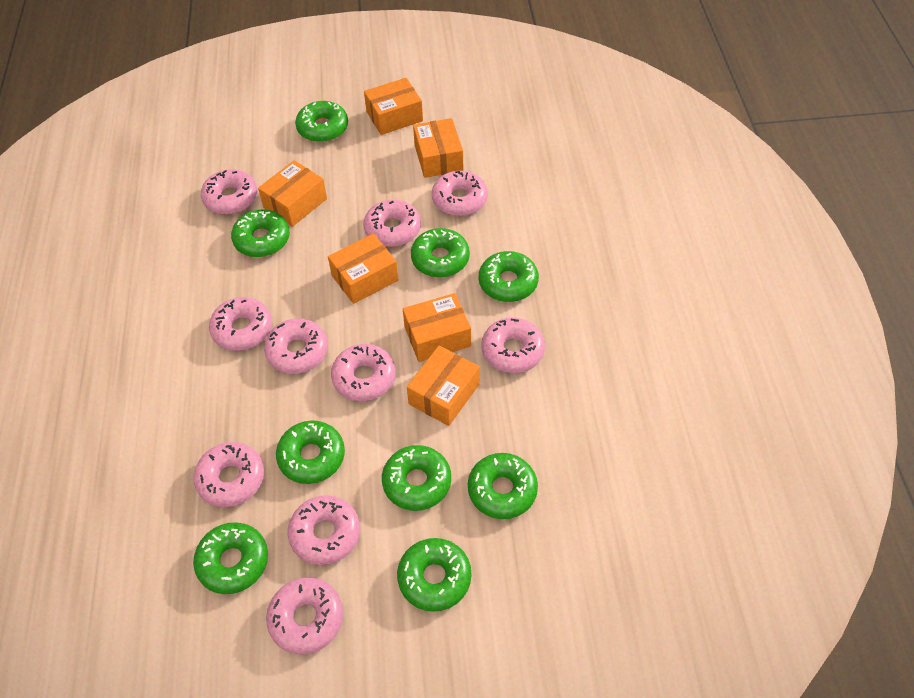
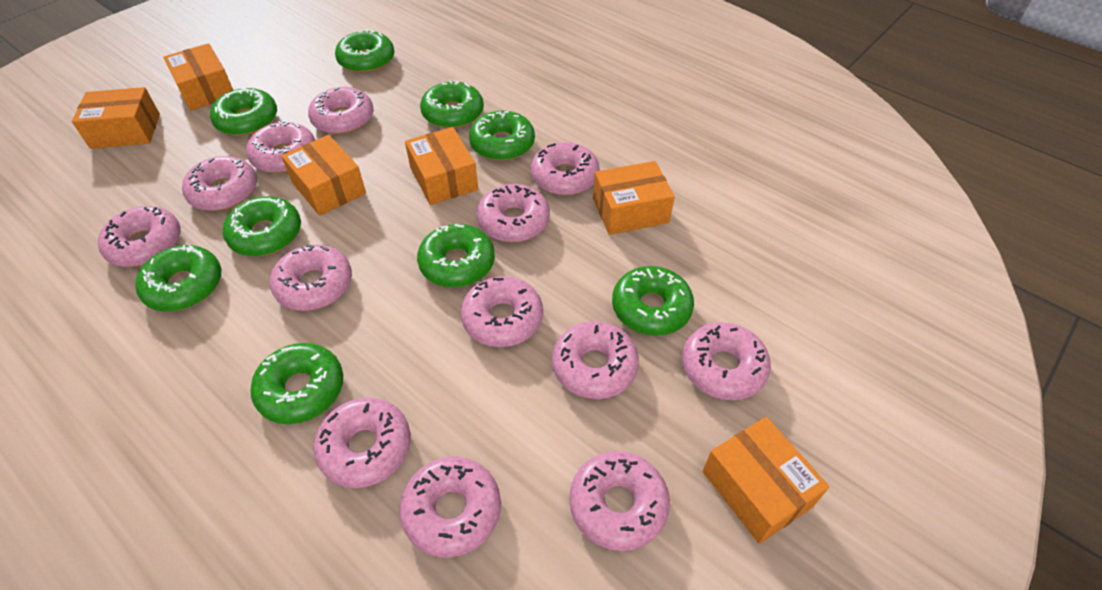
pink donut: [194,442,264,507] [201,169,257,215] [209,297,272,351] [264,318,328,374] [266,578,343,655] [288,495,360,565] [331,344,396,401] [363,200,421,247] [432,171,488,216] [481,317,545,373] = 10 -> [98,206,181,267] [182,156,257,211] [246,121,315,173] [270,245,352,311] [308,87,374,134] [314,398,411,488] [399,457,501,558] [461,276,543,347] [477,184,550,242] [531,142,600,196] [552,321,639,399] [569,451,670,551] [682,322,771,400] = 13

